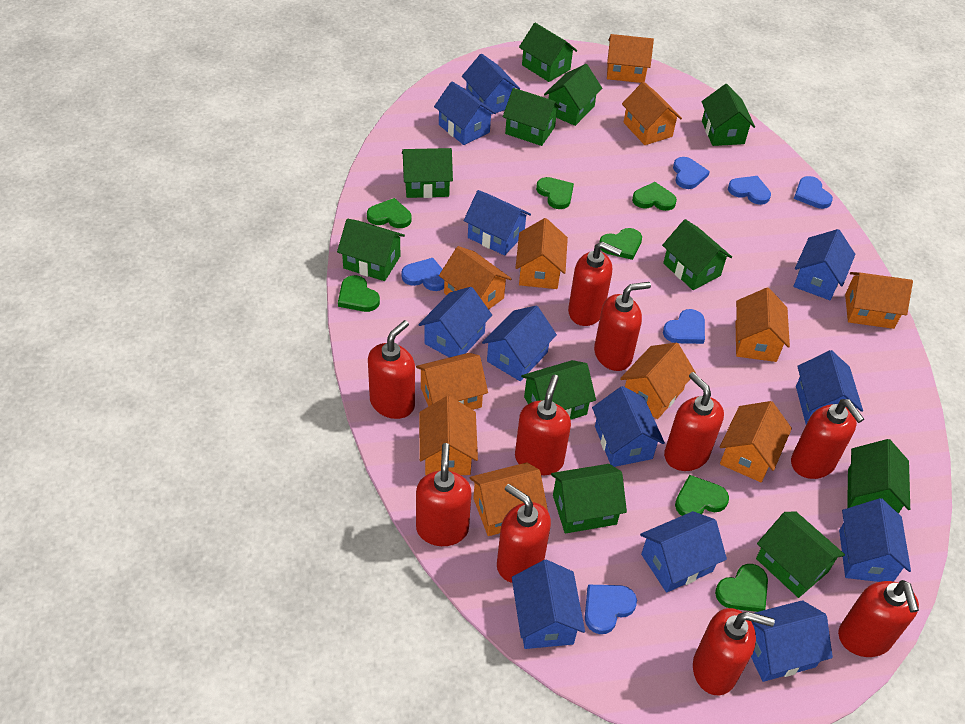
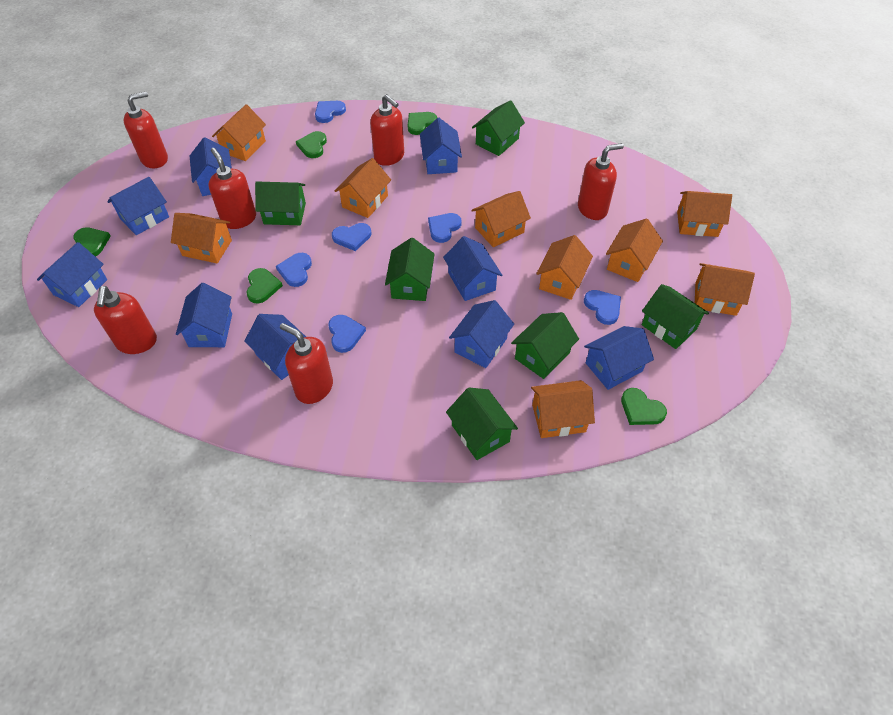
blue house: [418,287,492,358] [434,81,496,145] [462,54,520,114] [464,190,531,256] [482,306,557,381] [512,560,585,649] [592,386,665,467] [640,511,727,593] [751,600,833,682] [793,229,855,300] [796,350,863,424] [839,498,911,582] = 12 -> [37,242,107,307] [108,177,169,235] [176,283,232,347] [190,138,232,196] [244,314,306,380] [420,118,462,174] [443,236,502,301] [449,300,514,368] [584,326,654,390] = 9
green heart: [338,275,380,312] [367,198,412,228] [536,177,574,209] [599,228,642,260] [632,182,677,211] [675,475,729,516] [715,564,768,612] = 7 -> [73,228,111,257] [246,268,283,303] [296,131,327,158] [408,112,437,135] [621,388,667,425] = 5
green house: [337,219,405,281] [402,148,453,198] [503,88,561,146] [519,23,577,82] [521,360,596,420] [544,64,602,126] [551,464,627,534] [662,219,732,290] [701,84,755,146] [756,511,845,598] [847,439,910,514] = 11 -> [255,181,306,225] [385,238,435,301] [446,388,518,460] [472,100,525,156] [511,312,579,379] [642,284,709,349] = 6
orange house: [416,353,488,410] [419,396,478,475] [439,246,511,309] [470,462,548,536] [516,218,568,289] [607,34,654,83] [620,343,696,419] [622,82,682,145] [720,401,792,482] [736,288,790,362] [845,272,913,329] = 11 -> [171,213,232,263] [212,104,266,161] [335,158,391,218] [471,191,531,247] [531,380,595,438] [536,235,593,300] [606,219,663,282] [677,191,732,237] [695,263,755,316] = 9
red soap dispenser: [368,320,415,419] [416,443,472,546] [497,484,551,583] [515,375,571,475] [568,242,622,326] [594,282,651,371] [664,372,724,471] [693,608,775,695] [791,399,864,479] [838,580,919,657] = 10 -> [94,286,157,354] [124,92,168,168] [209,148,256,229] [280,323,333,404] [370,94,404,166] [578,143,624,220] = 6

